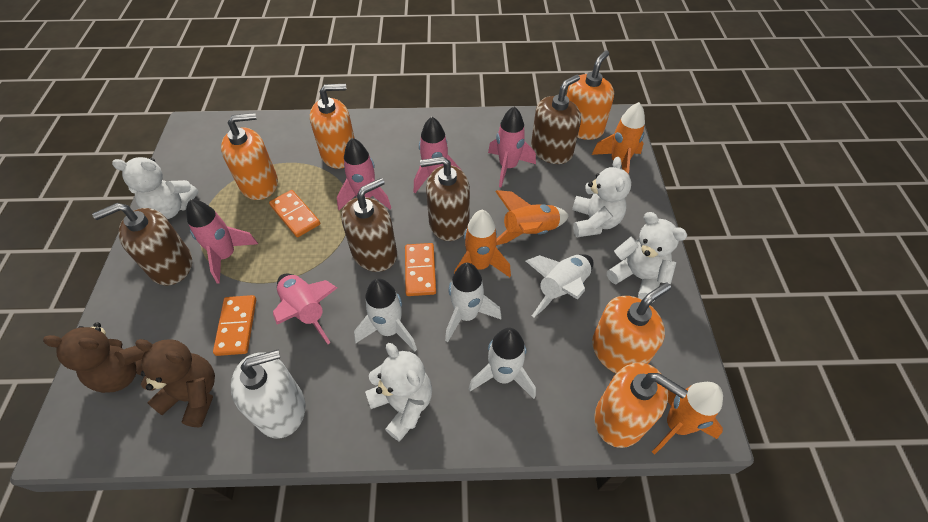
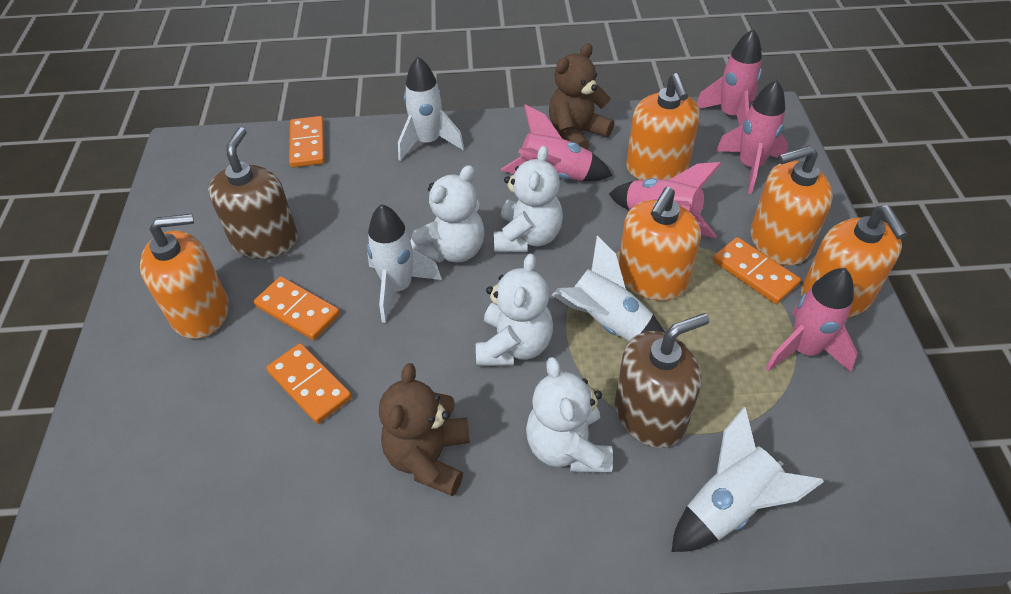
brown soap dispenser: [92,203,192,285] [341,178,397,272] [420,156,470,241] [531,74,581,164] = 4 -> [208,127,298,259] [615,313,709,448] = 2
orange domino: [213,295,256,356] [269,190,320,237] [405,243,436,296] = 3 -> [254,276,340,340] [266,343,352,424] [289,116,325,167] [713,237,801,304] = 4
orange rocket: [454,210,511,277] [495,190,569,245] [592,102,645,174] [652,382,723,455] = 4 -> none = 0
white soap dispenser: [231,350,306,438] = 1 -> none = 0

